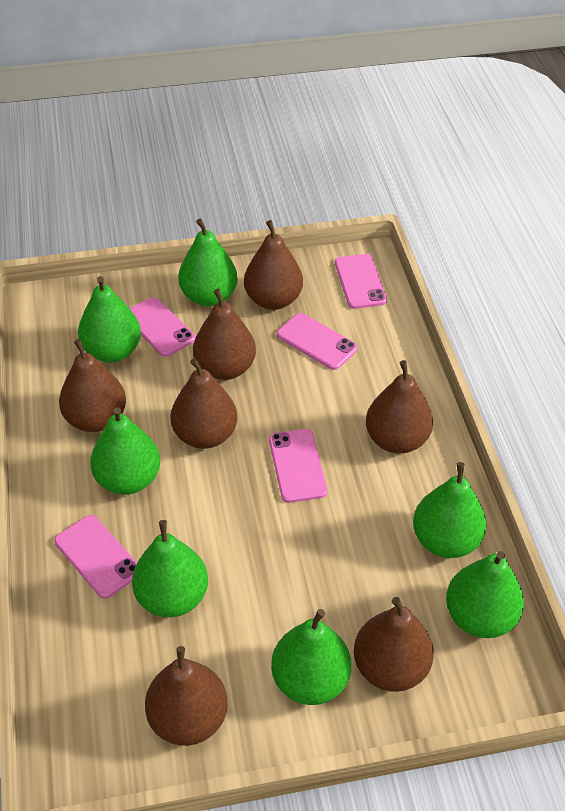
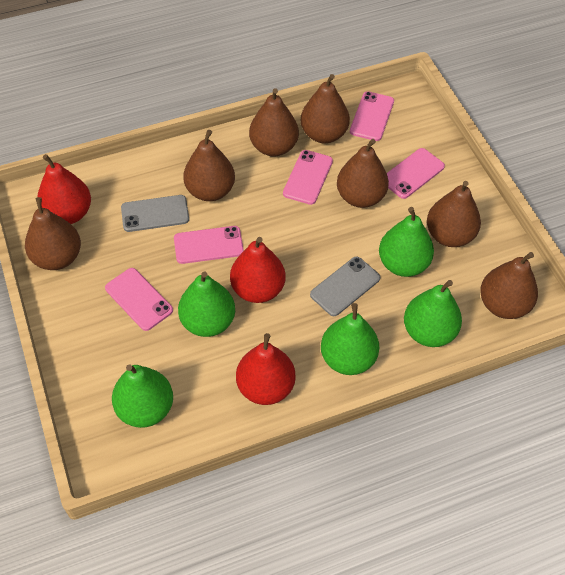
green pear: [78,276,141,362] [90,407,160,495] [132,520,208,617] [178,219,238,306] [271,609,351,705] [413,462,487,558] [446,551,524,638] = 7 -> [112,364,173,428] [178,272,235,337] [321,303,379,375] [379,207,434,277] [404,280,462,347] = 5
grey phone: none = 0 -> [121,195,189,232] [310,257,380,316] = 2
red pear: none = 0 -> [37,154,91,224] [230,237,286,303] [236,333,296,405] = 3

